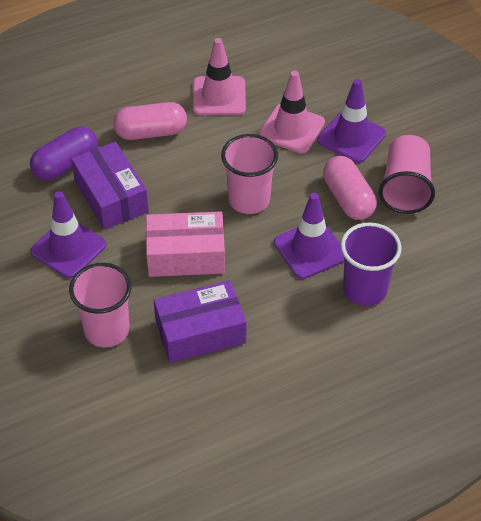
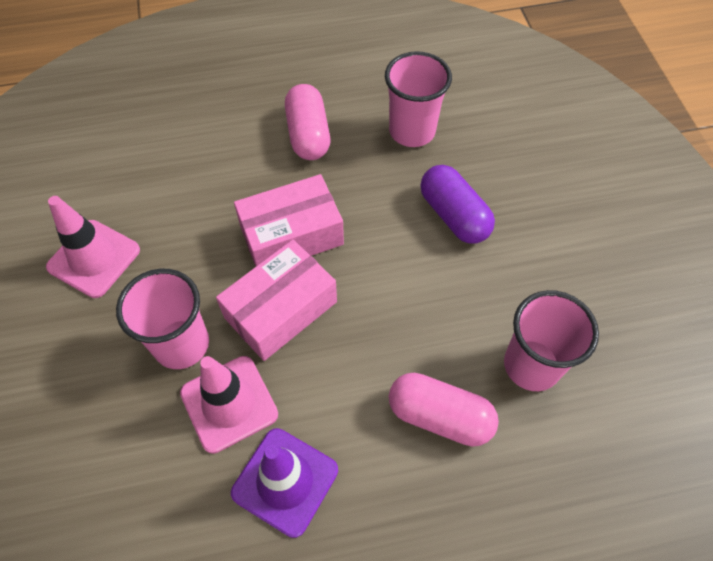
pink box: [146,211,225,277] = 1 -> [216,240,337,361] [234,174,344,266] = 2
purple box: [71,142,149,230] [154,280,246,363] = 2 -> none = 0
purple cup: [341,222,402,306] = 1 -> none = 0
purple traffic cone: [30,191,106,278] [274,193,344,279] [317,79,386,163] = 3 -> [231,428,338,538] = 1

